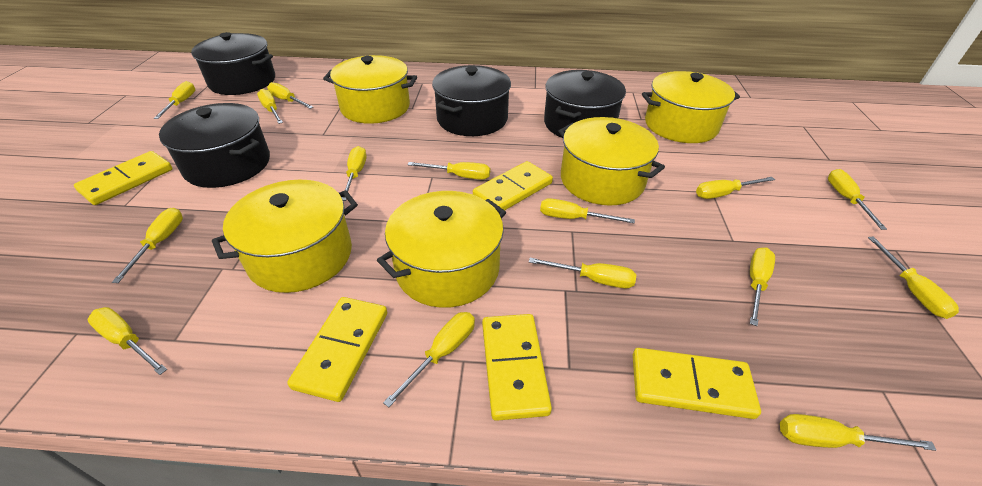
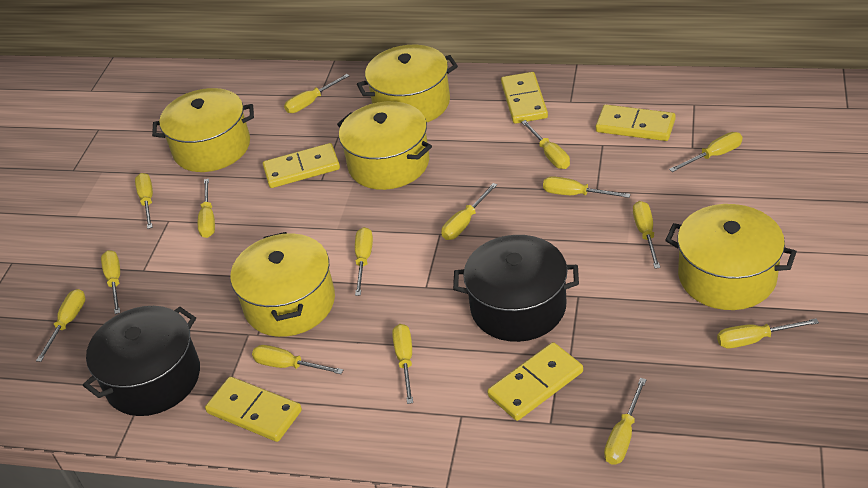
black pot: [159,103,270,188] [191,32,275,95] [432,65,511,136] [544,70,626,138] = 4 -> [83,306,200,416] [453,235,579,342] = 2

